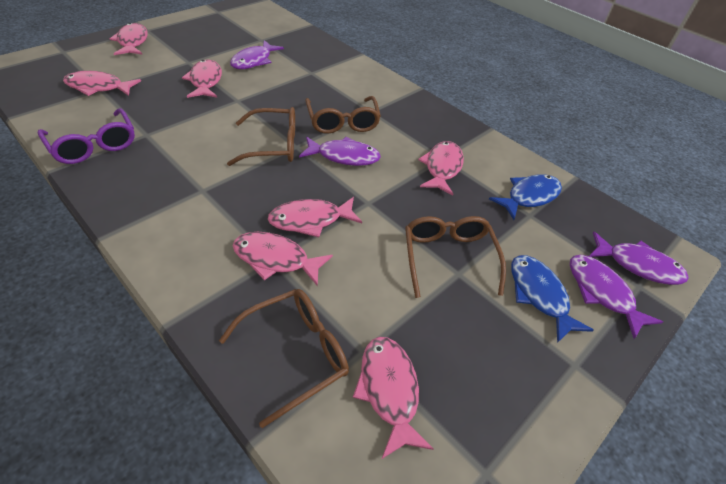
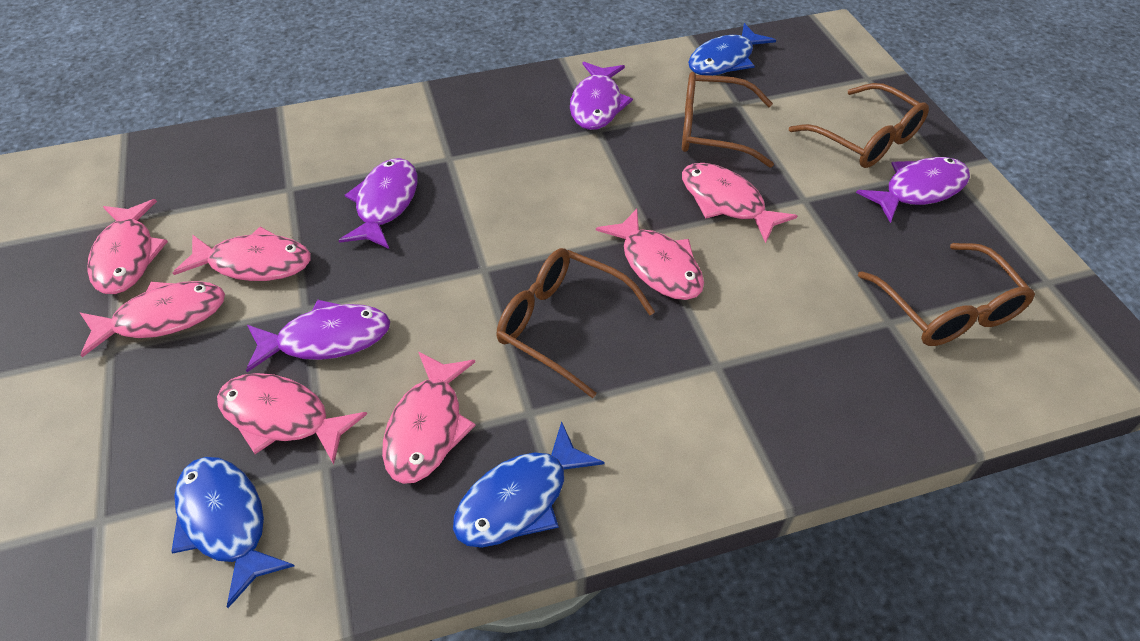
blue fish: [489,174,562,220] [511,255,594,343] = 2 -> [171,457,294,608] [453,421,604,548] [688,23,776,76] = 3
purple glasses: [38,108,135,164] = 1 -> none = 0

